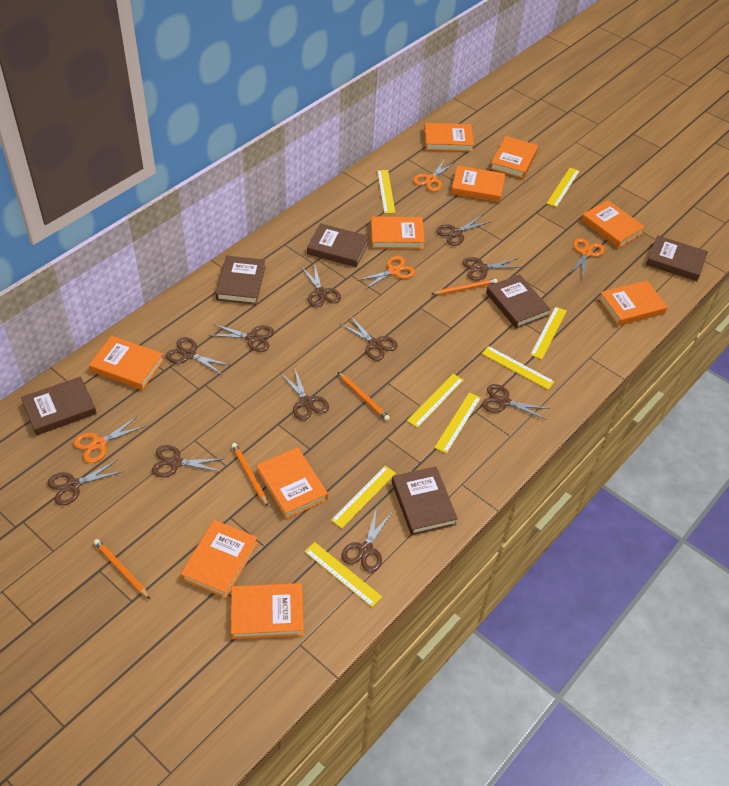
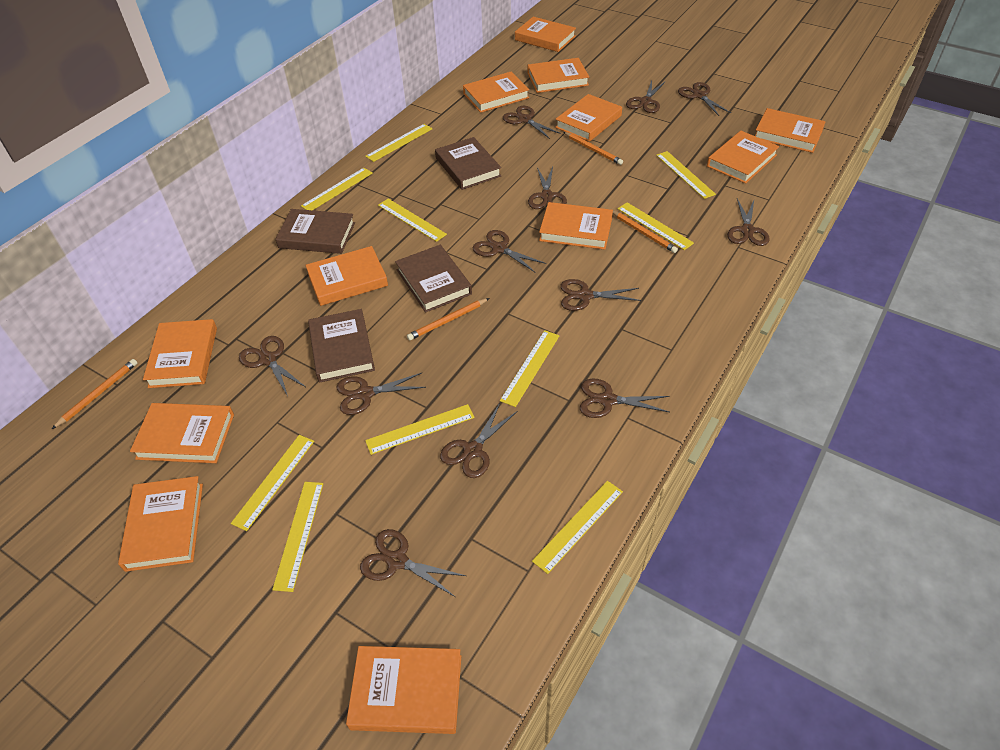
brown book: [21,376,97,436] [216,256,266,305] [307,223,369,267] [392,466,458,535] [486,275,551,329] [646,235,708,281] = 6 -> [275,209,355,254] [308,309,375,383] [395,245,472,312] [435,137,501,190] = 4
brown scissors: [47,460,123,505] [152,445,223,477] [166,337,231,375] [208,324,274,352] [281,369,329,420] [302,263,341,307] [340,316,398,361] [341,507,392,572] [436,215,490,246] [462,257,523,280] [482,384,550,420] = 11 -> [239,336,306,396] [336,373,426,415] [360,529,466,597] [440,403,518,478] [473,230,546,273] [503,106,561,139] [528,167,567,209] [560,279,641,311] [580,379,670,418] [626,81,666,113] [678,82,731,116] [727,199,770,246] = 12
orange book: [89,336,164,390] [181,520,258,598] [231,583,304,639] [256,447,328,519] [371,216,425,249] [424,123,474,152] [451,166,505,203] [490,136,538,179] [581,200,645,248] [599,280,668,326] = 10 -> [118,476,203,572] [130,403,234,463] [143,319,217,388] [305,246,388,306] [346,646,461,734] [463,72,529,113] [515,17,576,52] [528,58,589,93] [539,202,613,250] [555,94,622,142] [707,131,779,184] [755,108,826,153] = 12
orange scissors: [74,416,145,463] [356,256,415,290] [413,158,456,192] [570,238,605,280] = 4 -> none = 0
yellow ruler: [305,542,382,607] [331,466,396,528] [377,170,395,214] [407,374,464,428] [434,393,481,454] [482,346,555,390] [530,307,567,359] [547,168,580,207] = 8 -> [231,435,314,531] [272,482,323,592] [301,168,373,210] [365,124,433,162] [365,404,475,455] [378,199,447,242] [500,330,560,407] [532,481,623,574] [617,202,694,250] [656,151,716,199] = 10

